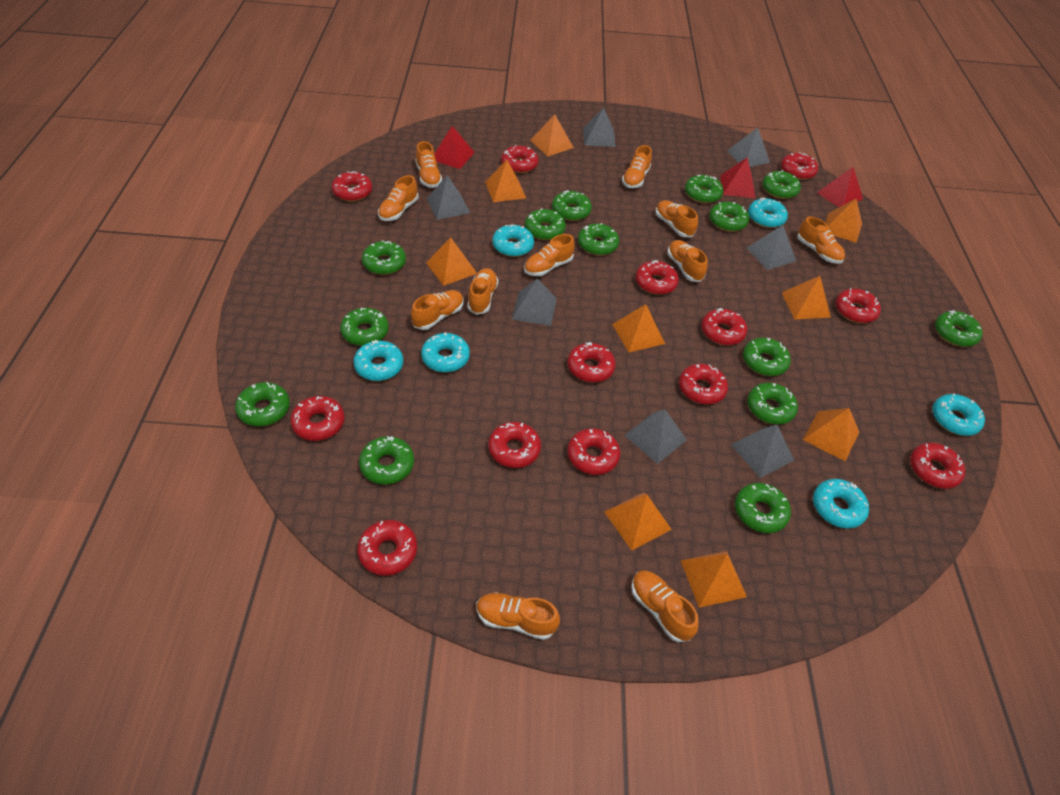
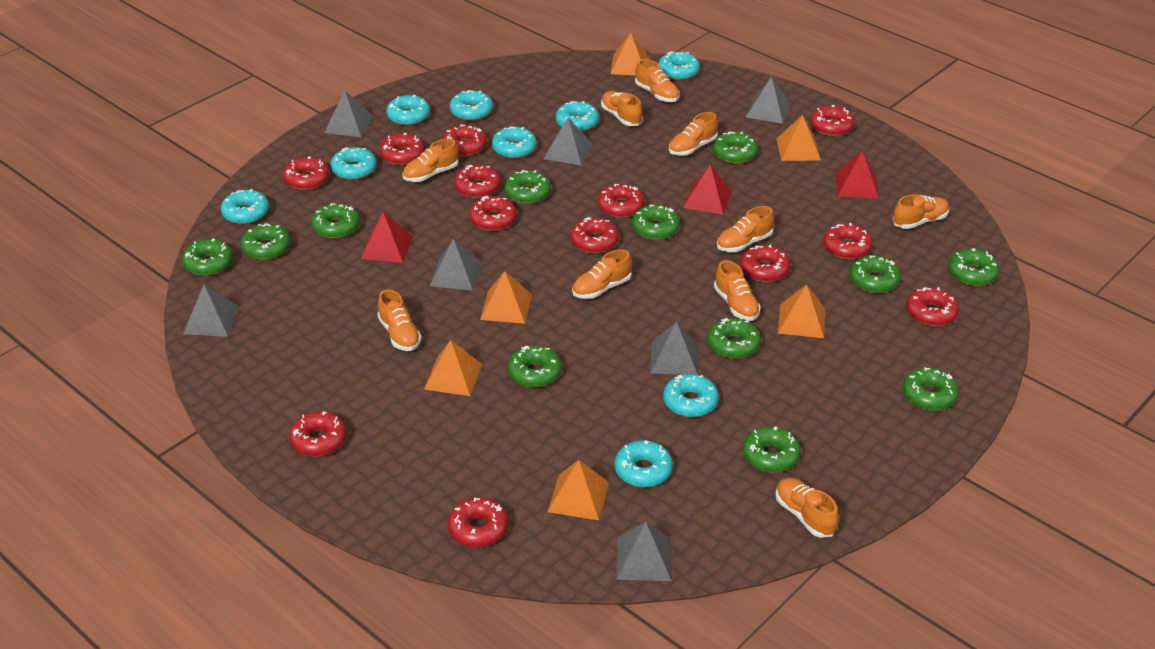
green donut: [235,382,290,426] [340,308,389,346] [359,436,414,485] [362,240,406,275] [525,208,566,240] [552,190,592,221] [578,223,619,255] [685,175,723,203] [709,202,749,232] [735,483,791,533] [743,338,791,376] [747,383,798,424] [762,170,801,199] [935,310,983,347] = 14 -> [182,239,233,276] [241,223,291,260] [311,203,360,238] [504,170,551,204] [508,346,562,388] [632,205,680,240] [708,318,761,359] [713,131,758,164] [743,426,801,473] [850,255,901,293] [902,367,959,411] [948,248,1000,286] = 12
orange pyramid: [426,237,477,286] [485,160,526,202] [530,114,574,156] [605,492,672,550] [612,304,665,352] [680,551,747,608] [782,276,831,319] [803,408,859,461] [825,199,862,243] = 9 -> [424,340,482,396] [480,271,532,324] [548,460,609,520] [610,33,649,76] [777,115,821,161] [778,285,826,338] = 6
orange shoe: [378,175,418,221] [411,290,464,330] [415,141,442,188] [467,268,498,315] [477,592,560,640] [524,234,575,276] [622,145,652,188] [631,570,699,642] [655,200,698,237] [667,240,708,282] [797,216,845,264] = 11 -> [378,289,422,351] [402,139,459,182] [572,249,632,299] [601,91,643,126] [635,59,680,102] [669,112,718,156] [714,260,761,321] [717,206,774,252] [776,478,839,538] [893,194,949,229] = 10
turquoise donut: [353,340,403,381] [421,332,470,373] [492,224,534,257] [748,198,788,228] [813,479,869,528] [932,393,985,436] = 6 -> [221,189,269,224] [330,147,377,180] [386,95,430,126] [450,90,493,121] [492,126,537,159] [556,101,599,132] [615,440,673,487] [658,51,700,80] [663,374,719,417] = 9

